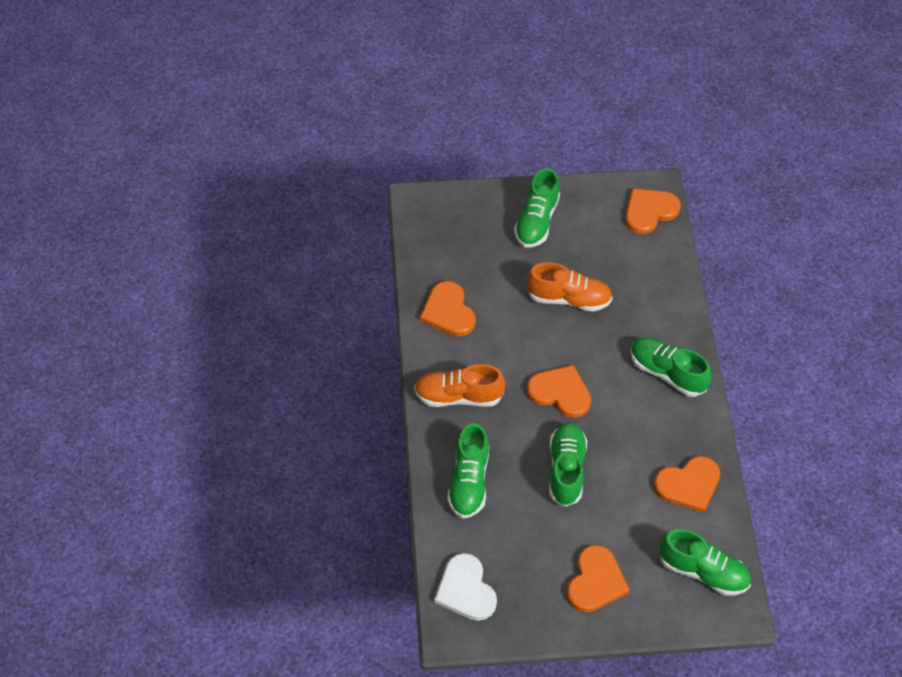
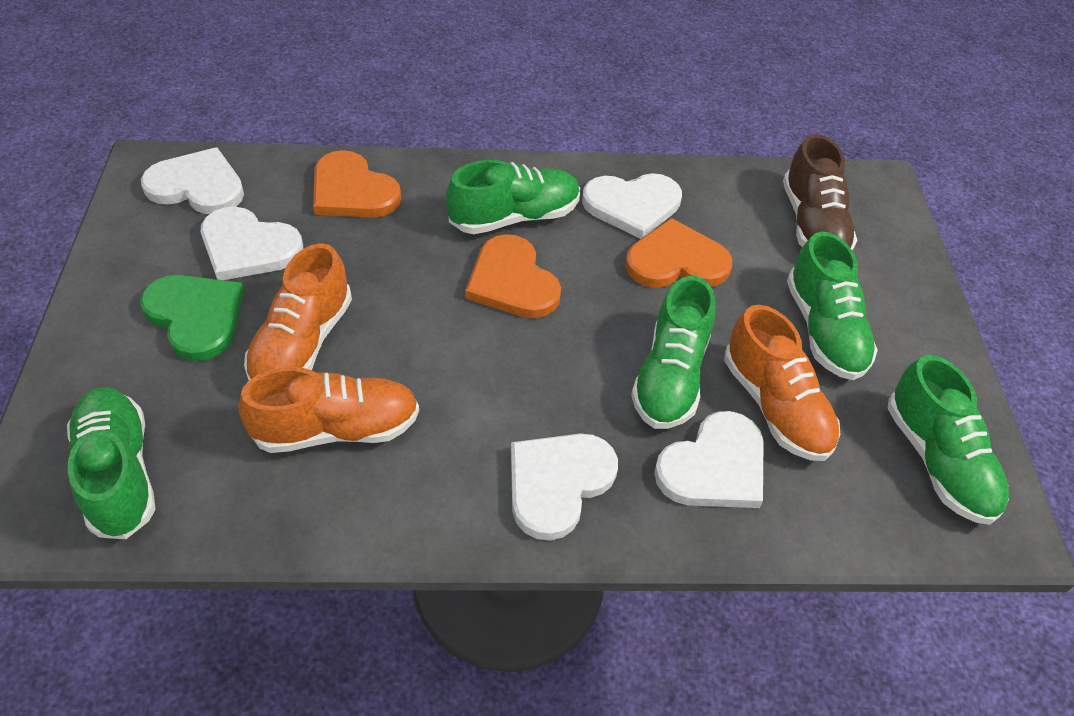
brown shoe: none = 0 -> [783,134,857,251] = 1
green heart: none = 0 -> [140,275,244,361] = 1
orange heart: [420,281,476,336] [527,365,591,418] [567,545,629,612] [625,189,681,234] [654,456,720,513] = 5 -> [313,150,401,218] [465,234,561,318] [625,218,732,288] = 3
orange shoe: [414,364,505,407] [527,262,612,312] = 2 -> [238,367,419,453] [244,243,352,380] [724,305,840,461] = 3
white heart: [434,553,497,621] = 1 -> [141,147,244,214] [201,206,303,280] [511,433,618,541] [582,173,682,239] [654,411,764,508] = 5

